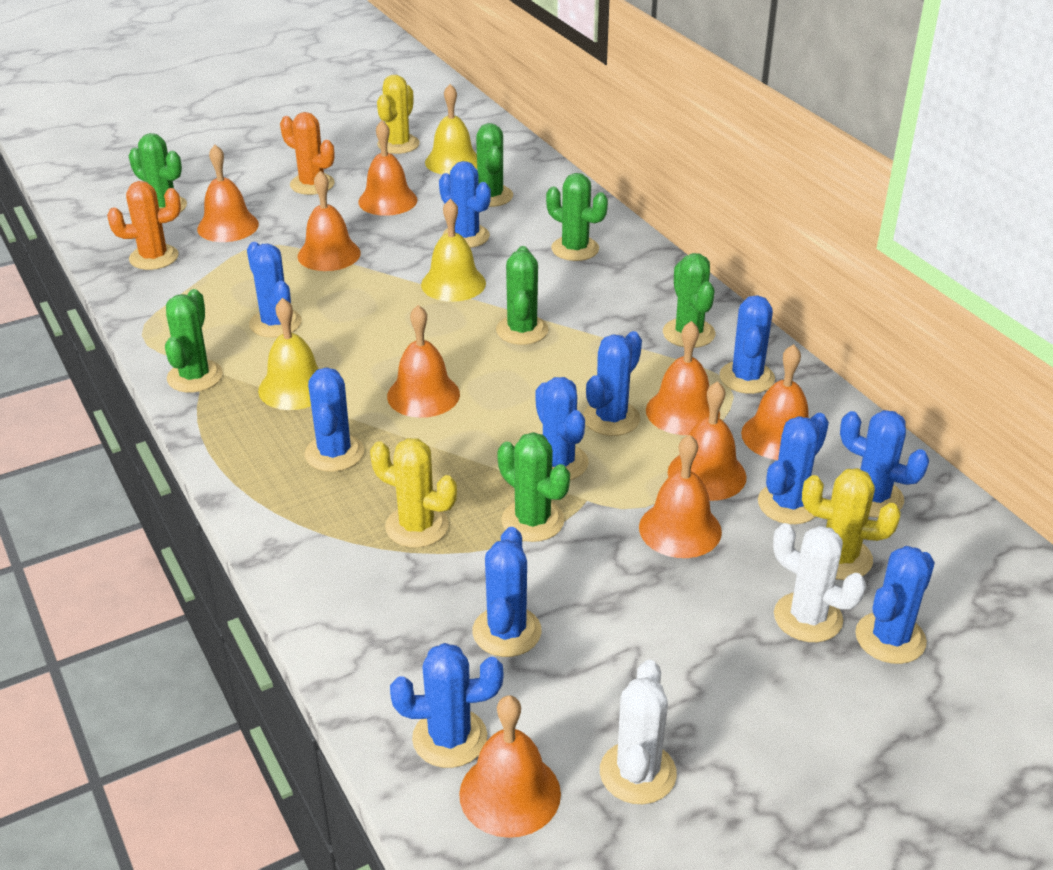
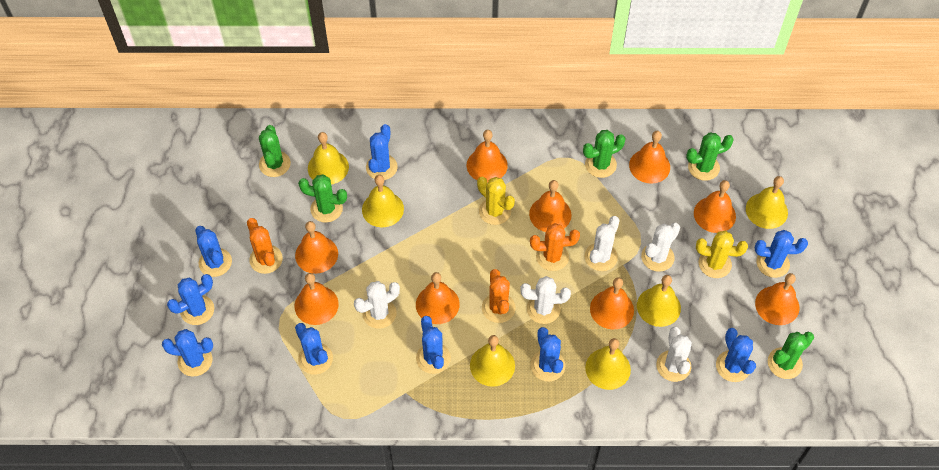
blue cactus: [247,242,302,338] [305,367,364,472] [390,643,503,768] [439,161,491,248] [472,527,541,657] [535,377,589,480] [583,331,642,436] [719,295,775,394] [758,413,829,524] [840,410,929,518] [855,546,935,664] = 11 -> [162,329,213,377] [167,274,214,325] [195,226,232,277] [295,323,333,375] [366,124,398,180] [416,316,451,374] [531,327,565,381] [716,328,756,382] [755,230,808,278] = 9
green cactus: [129,133,187,212] [165,289,223,393] [476,123,513,207] [496,246,549,345] [497,432,570,542] [546,173,608,261] [663,253,715,348] = 7 -> [259,125,291,177] [298,175,347,223] [583,130,626,178] [686,133,734,181] [768,332,814,379] = 5
orange cactus: [107,181,181,270] [280,112,335,195] = 2 -> [247,218,283,274] [482,269,516,323] [530,223,580,271] = 3
white cactus: [600,660,677,804] [773,523,866,642] = 2 -> [354,281,400,329] [520,276,571,324] [584,216,620,271] [641,223,680,272] [656,327,692,382] = 5
yellow bell: [258,298,318,410] [421,199,486,302] [425,84,477,175] = 3 -> [308,132,349,185] [362,175,404,227] [470,335,515,387] [585,338,631,390] [637,275,681,327] [746,176,788,229] = 6
yellow cactus: [370,438,457,548] [377,75,420,154] [802,468,901,580] = 3 -> [477,177,515,225] [696,231,748,278] = 2

